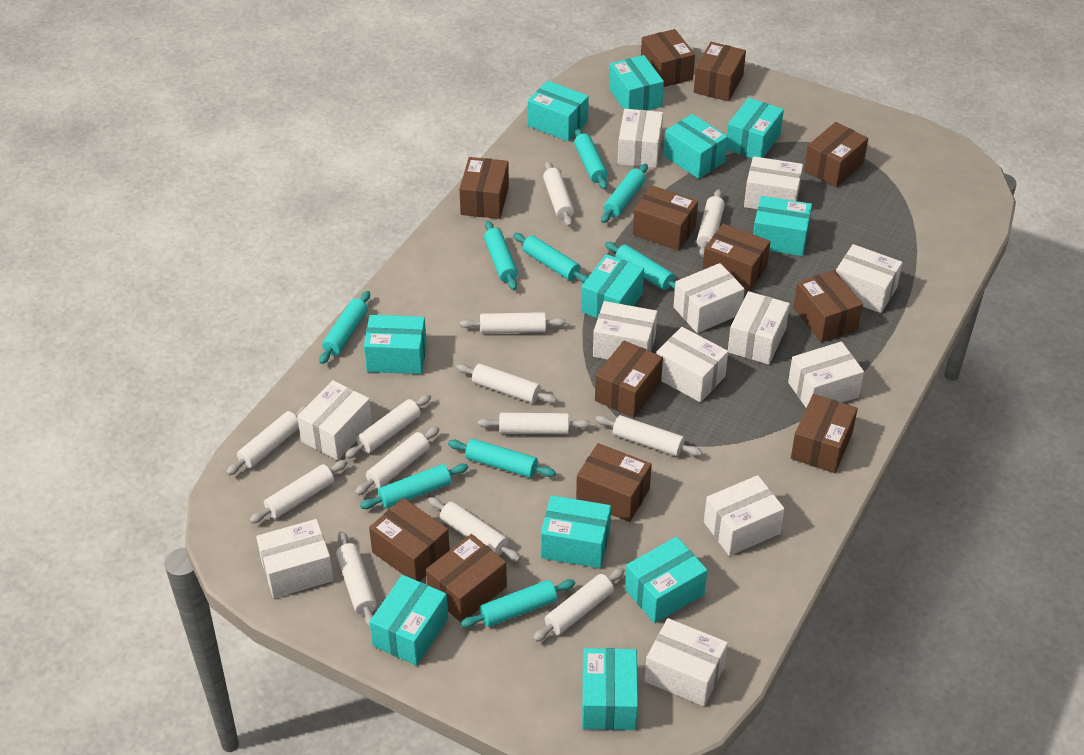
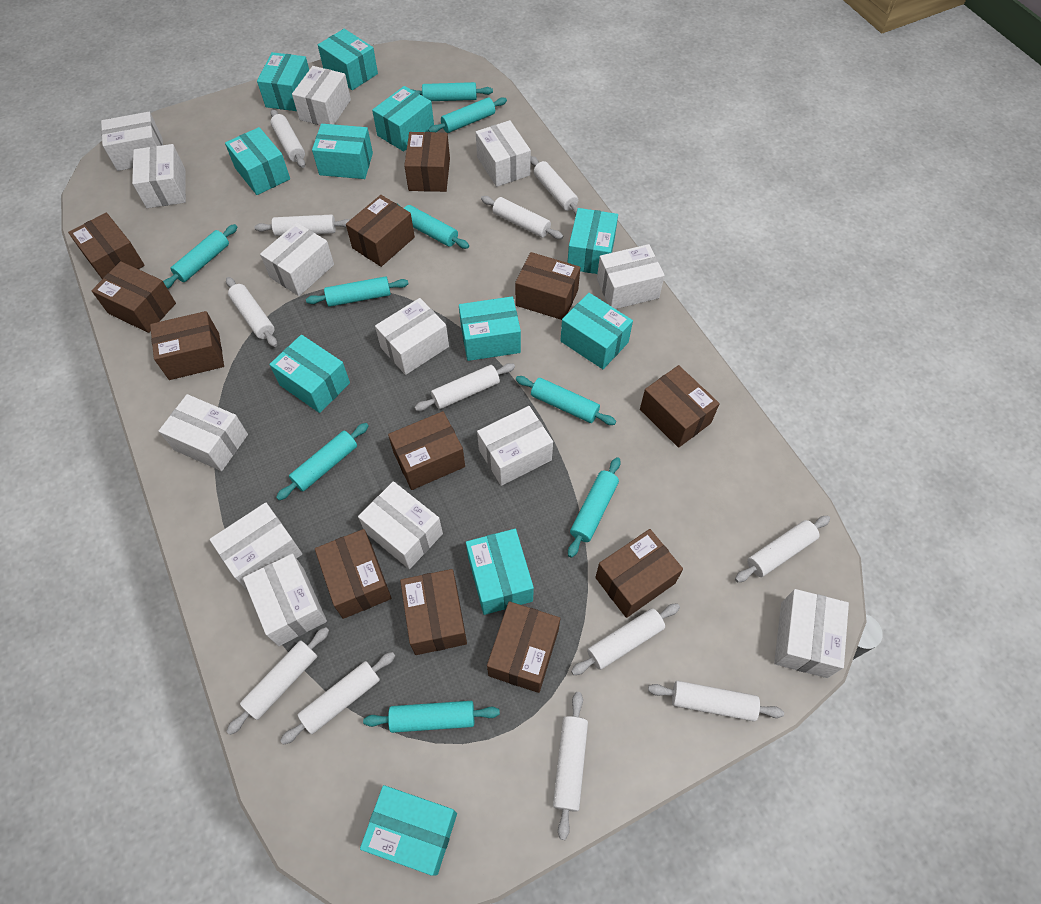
white box: [256,519,334,598] [297,380,372,460] [593,301,657,360] [618,109,663,168] [644,618,728,706] [656,327,728,402] [673,263,745,333] [704,475,785,556] [728,291,790,365] [744,156,803,209] [788,342,864,408] [836,244,903,313] = 12 -> [101,112,163,171] [132,144,186,208] [159,394,248,471] [210,503,302,591] [243,554,327,646] [260,223,334,296] [292,66,351,125] [358,481,443,569] [375,298,449,375] [476,120,531,187] [477,406,553,486] [597,244,665,309] [774,589,849,678] = 13
white rolling pin: [226,405,307,475] [249,460,347,523] [336,531,377,627] [345,394,431,459] [355,426,440,495] [428,497,521,561] [456,364,557,403] [460,312,566,333] [478,413,591,434] [533,568,625,642] [543,161,574,227] [596,415,702,456] [697,189,725,257] = 13 -> [226,277,277,347] [226,627,329,735] [254,214,350,236] [270,109,305,168] [280,652,395,745] [415,363,515,411] [481,196,563,239] [531,156,579,215] [553,692,588,840] [571,603,680,675] [648,681,784,722] [735,516,830,582] = 12

